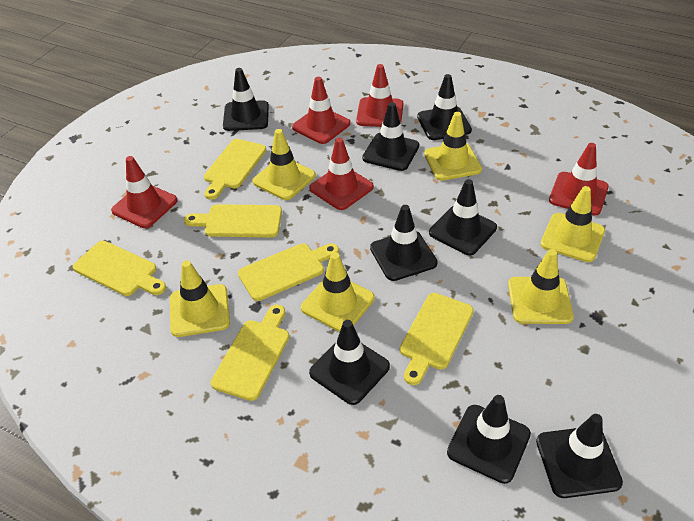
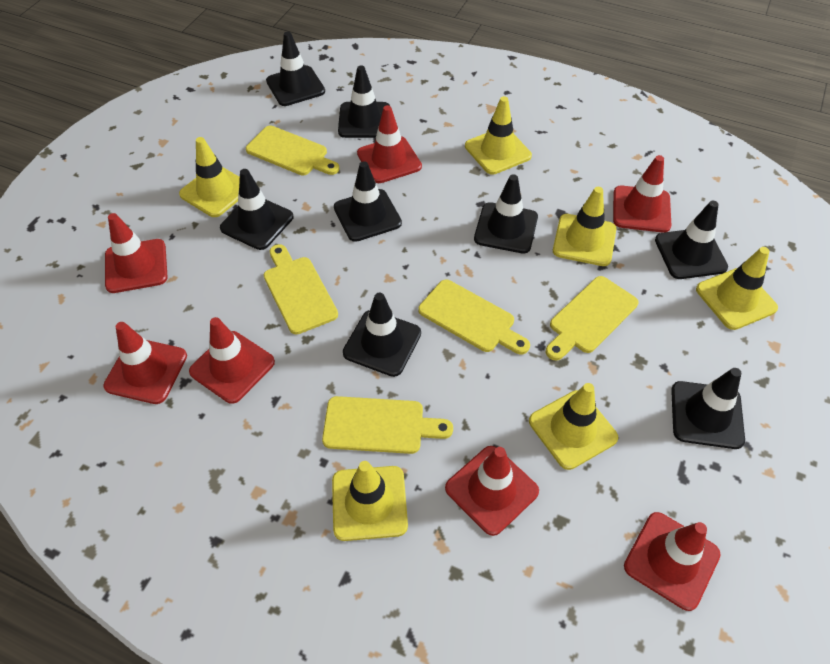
red traffic cone: [111,156,178,228] [292,77,351,144] [309,138,374,210] [356,64,403,127] [549,143,609,215] = 5 -> [103,322,187,404] [105,213,168,293] [189,317,275,404] [357,105,422,183] [445,446,539,536] [613,155,671,233] [624,512,721,611] = 7
yellow cutting board: [73,241,166,296] [184,204,282,238] [204,139,266,200] [211,305,289,401] [238,243,339,301] [400,293,474,385] = 6 -> [246,126,340,175] [264,244,338,335] [322,396,453,454] [418,280,530,354] [546,276,638,361] = 5

